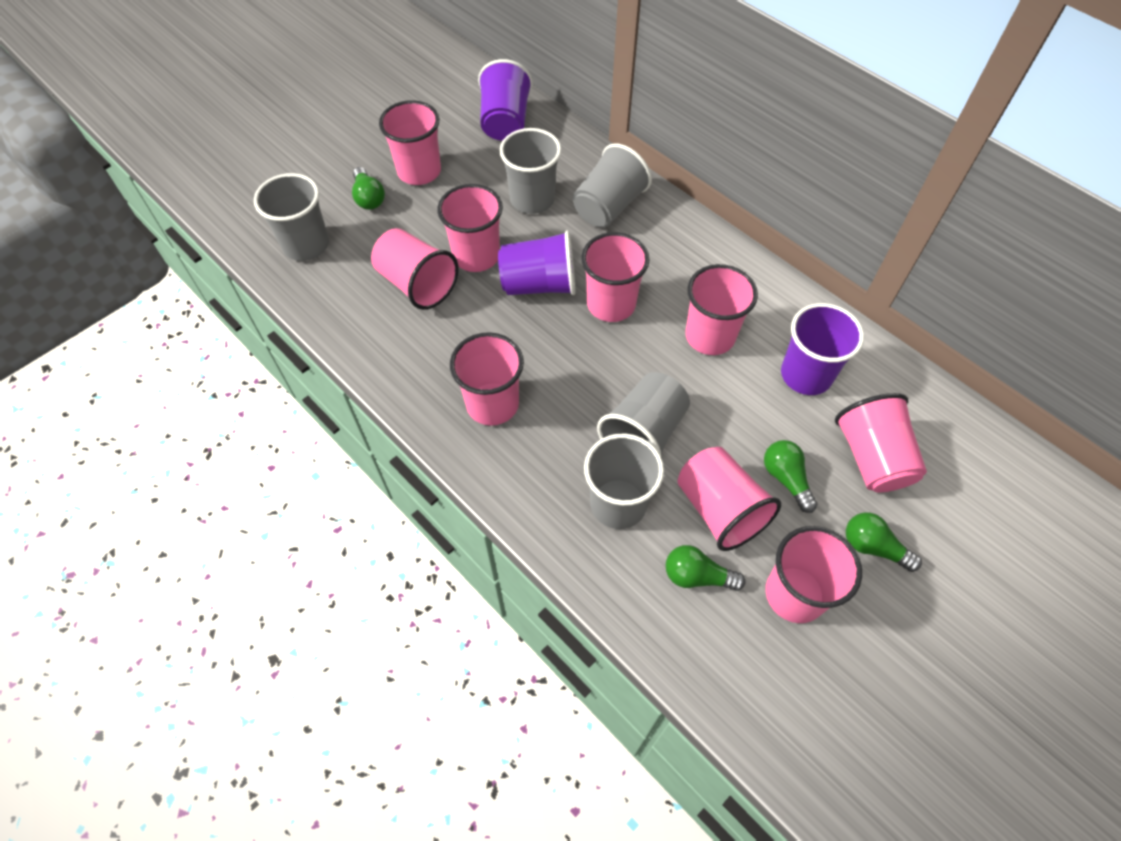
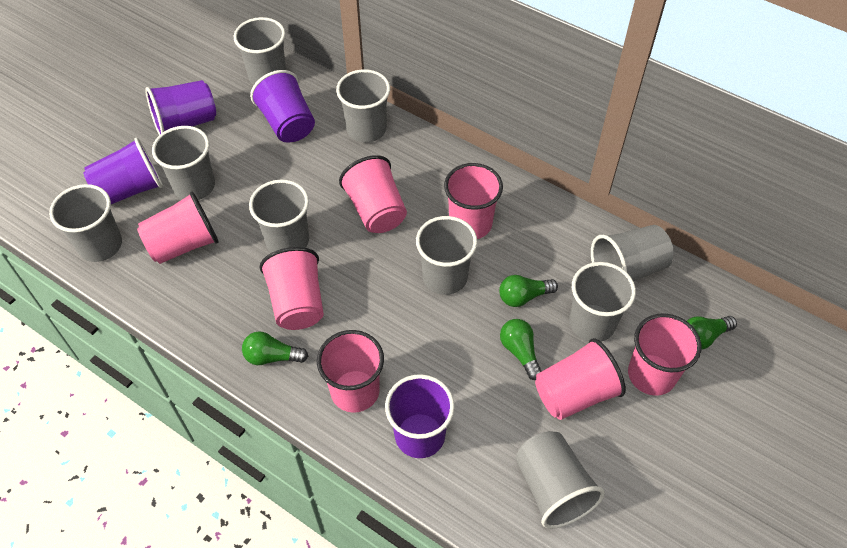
grey cup: [254,173,329,261] [499,128,561,214] [573,143,652,228] [584,433,664,529] [597,372,690,456] = 5 -> [49,184,122,262] [152,126,215,200] [234,17,286,85] [249,180,309,253] [336,69,390,143] [416,216,477,295] [515,431,605,529] [569,262,636,342] [591,225,673,281] = 9
pink cup: [371,228,459,310] [379,100,441,185] [437,184,503,272] [450,332,524,426] [581,232,649,322] [678,447,781,551] [685,264,758,355] [765,526,862,623] [835,393,927,492] = 9 -> [137,192,219,264] [259,247,324,330] [317,330,384,413] [339,155,407,233] [444,163,503,239] [535,338,626,420] [628,313,702,396] = 7
purple cup: [478,59,533,141] [498,230,576,295] [781,303,864,395] = 3 -> [83,137,163,204] [145,80,216,135] [250,70,315,143] [385,374,455,458] = 4

